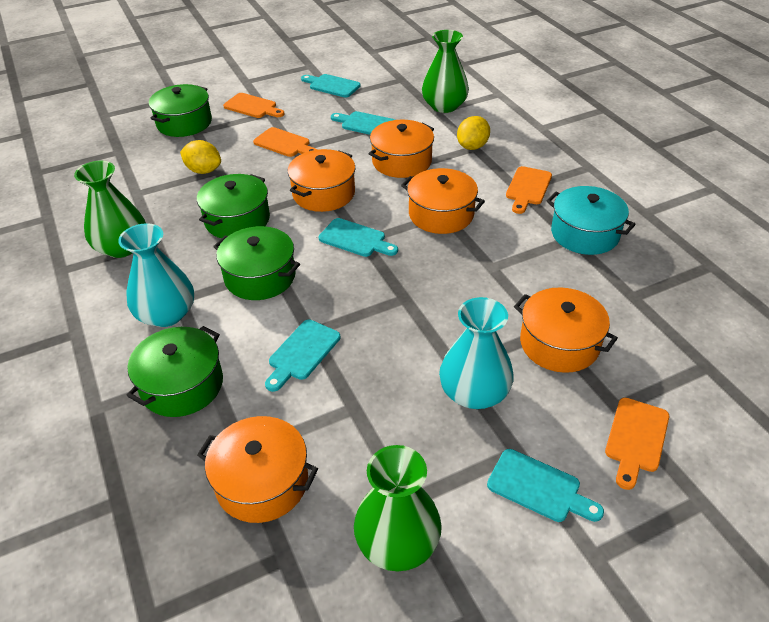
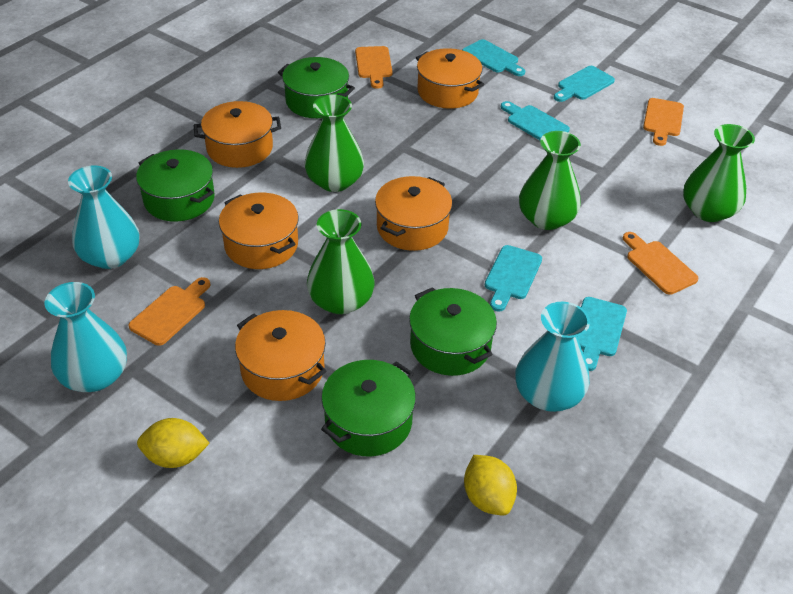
green vase: [74,161,146,258] [354,445,442,571] [422,30,469,113] = 3 -> [304,94,364,192] [307,209,374,314] [519,131,581,230] [683,124,755,222] = 4
turquoise pot: [546,186,636,255] = 1 -> none = 0
turquoise vase: [118,223,194,327] [439,297,514,409] = 2 -> [45,282,127,392] [68,165,139,269] [515,302,590,412] = 3

